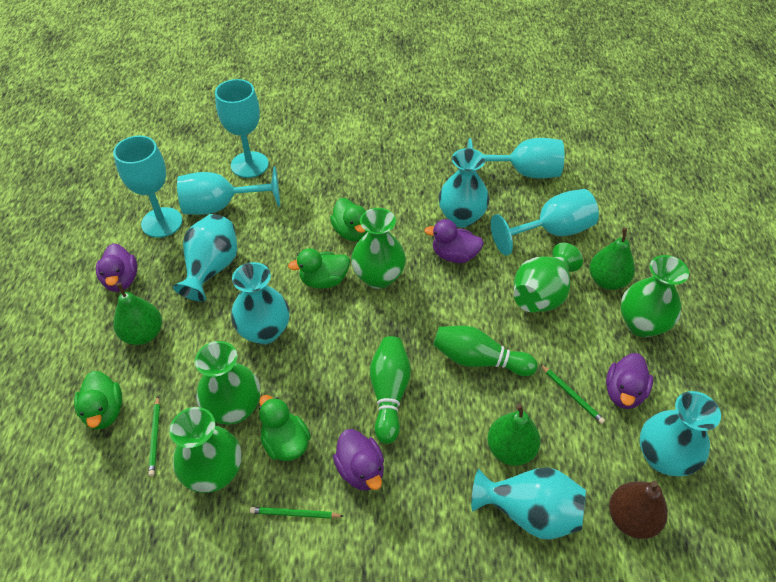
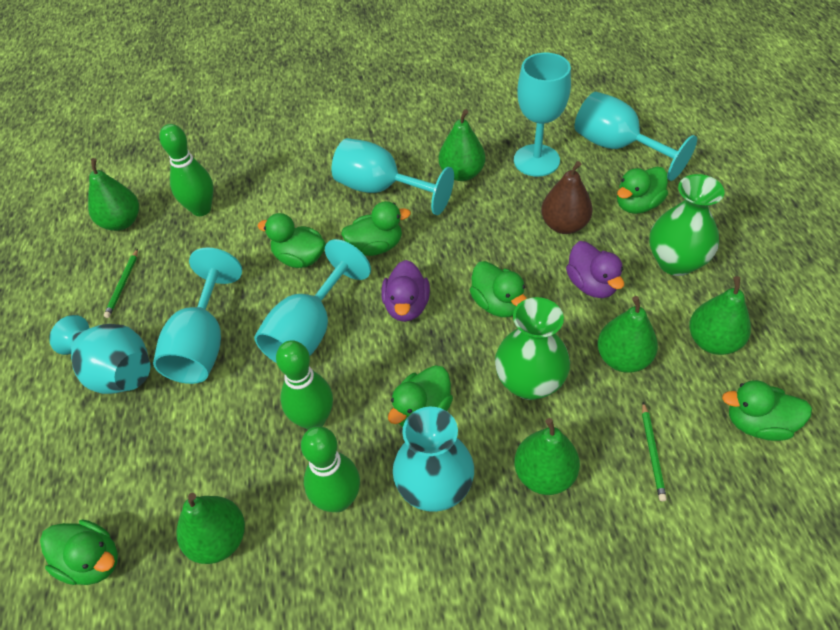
green bowling pin: [370,336,411,444] [433,326,538,376] = 2 -> [159,124,214,216] [276,340,333,430] [301,426,360,512] = 3
green duck: [74,371,122,429] [259,395,311,461] [288,248,350,289] [330,198,367,241] = 4 -> [40,520,118,585] [258,213,326,268] [341,201,411,256] [388,365,453,427] [470,261,527,317] [617,167,668,214] [722,380,812,441] = 7
green pear: [113,283,162,345] [487,404,540,466] [589,228,635,290] = 3 -> [88,158,139,231] [176,493,245,564] [439,109,485,181] [514,418,580,495] [598,296,658,373] [689,276,751,355] = 6
green pencil: [148,396,160,476] [250,507,343,519] [540,364,605,424] = 3 -> [104,249,138,318] [642,402,667,501] = 2
green vase: [169,407,242,493] [195,341,260,425] [351,208,406,289] [514,243,583,312] [621,255,689,337] = 5 -> [495,297,570,400] [649,174,725,276] = 2
purple duck: [96,243,137,292] [333,429,384,491] [424,219,484,263] [606,353,653,409] = 4 -> [381,260,430,322] [566,241,624,298] = 2
turquoise vase: [173,214,237,301] [231,262,290,345] [438,148,489,228] [471,467,586,540] [639,391,721,476] = 5 -> [49,315,150,394] [393,407,474,512] = 2

